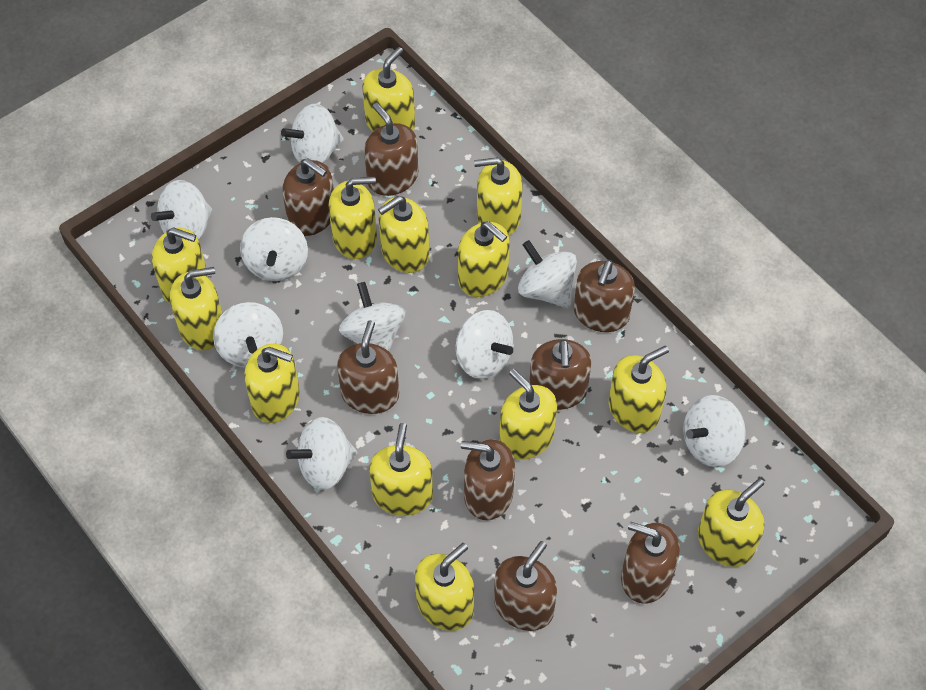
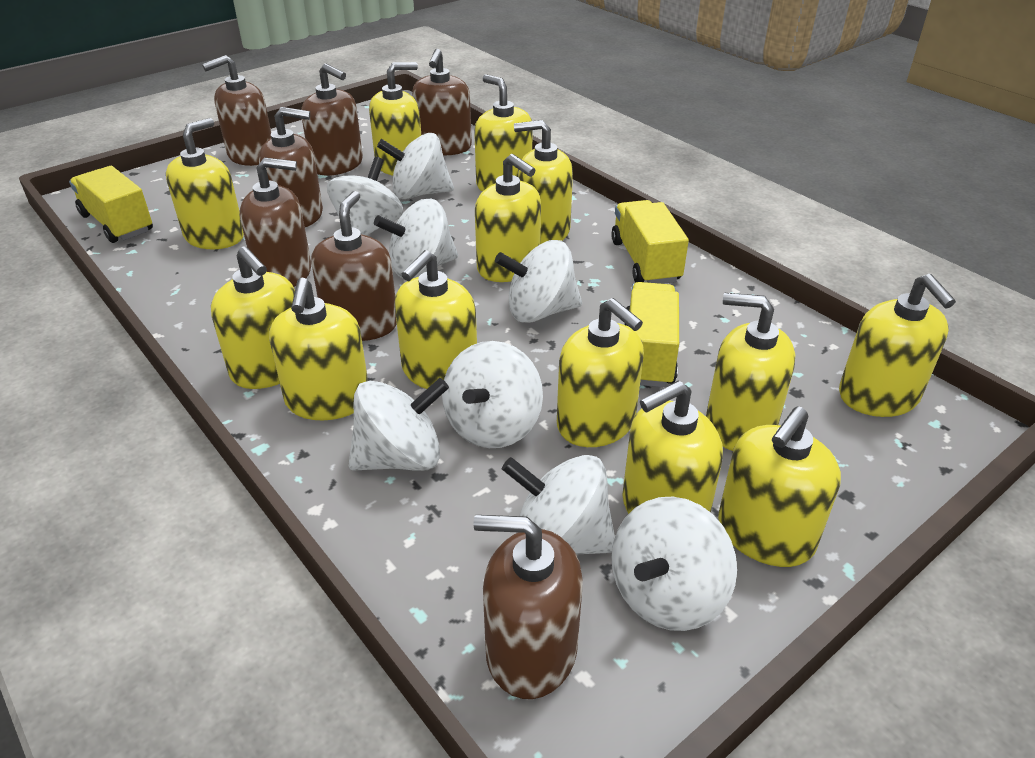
brown soap dispenser: [282,158,334,236] [337,320,399,414] [364,103,418,196] [461,439,515,520] [494,541,557,631] [529,339,591,410] [574,260,635,332] [621,522,680,604] = 8 -> [202,55,271,166] [240,157,311,287] [259,107,323,227] [301,63,363,176] [311,191,397,341] [412,49,472,156] [474,515,583,699] = 7
white spinning top: [151,180,212,240] [213,302,283,367] [240,217,308,281] [281,104,344,163] [286,417,358,490] [339,282,406,351] [456,310,513,379] [518,240,577,308] [683,395,746,467] = 9 -> [327,157,403,236] [348,378,449,471] [374,199,458,278] [377,133,454,199] [442,341,543,448] [495,240,582,323] [502,455,615,554] [611,497,737,631] = 8
yellow truck: none = 0 -> [69,166,153,243] [611,200,689,284] [625,282,679,387] = 3

